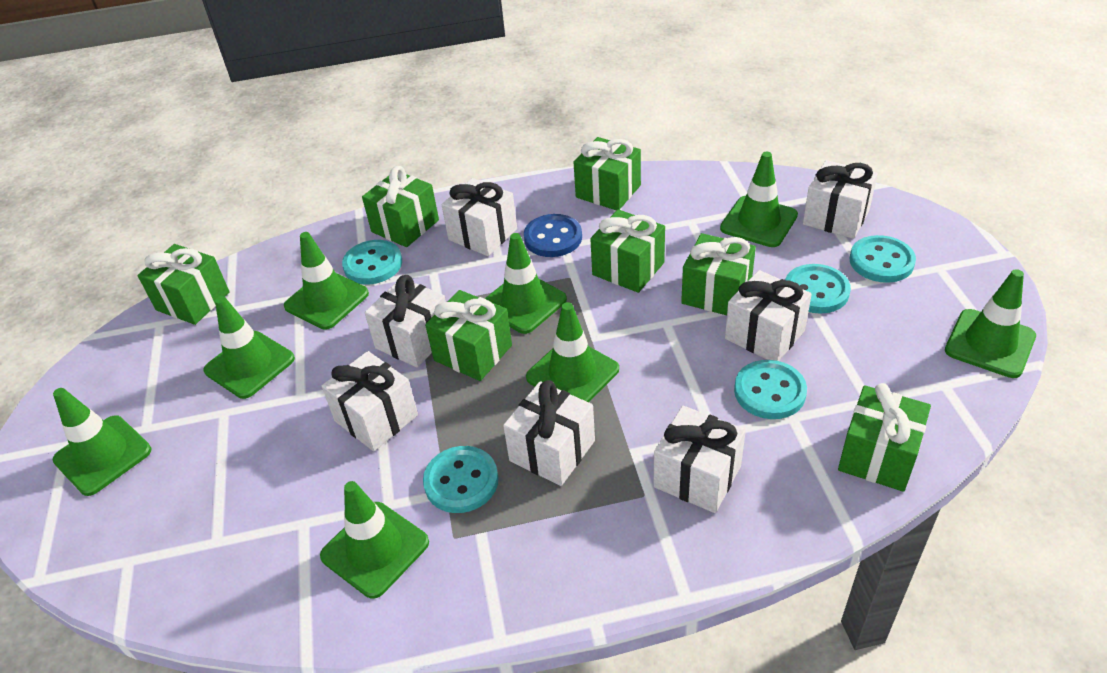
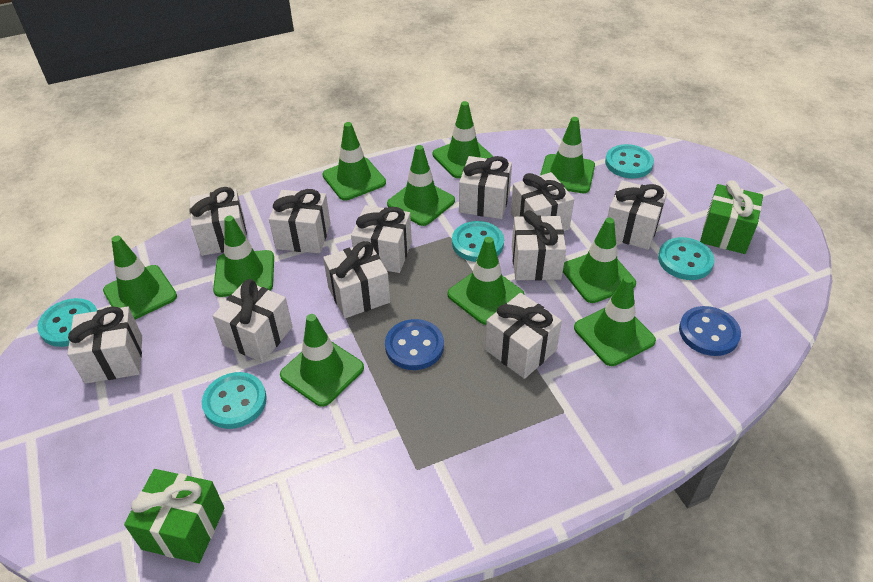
blue button: [524,214,582,257] = 1 -> [385,319,444,370] [679,306,741,356] = 2
green gift: [138,244,230,325] [362,166,439,247] [425,290,512,381] [573,137,641,211] [590,209,665,293] [681,233,756,315] [838,383,931,492] = 7 -> [124,469,224,563] [700,180,763,254] = 2
green traffic cone: [53,388,151,496] [203,296,295,399] [284,232,369,330] [320,481,429,599] [485,233,567,334] [526,302,619,402] [720,152,798,247] [945,269,1036,378] = 8 -> [103,236,177,319] [213,216,274,297] [280,314,364,407] [323,122,386,200] [387,145,455,226] [433,101,494,178] [447,237,524,325] [540,117,595,193] [563,217,636,303] [574,276,656,366] = 10
white gift: [322,351,418,451] [365,275,446,367] [442,178,517,256] [503,380,595,486] [653,406,746,513] [725,270,812,361] [803,160,878,239] = 7 -> [67,306,142,384] [189,187,247,256] [213,279,293,363] [269,189,331,253] [323,241,390,318] [351,205,412,273] [459,156,512,219] [485,293,562,379] [511,172,574,231] [512,210,566,280] [607,180,667,250] = 11

